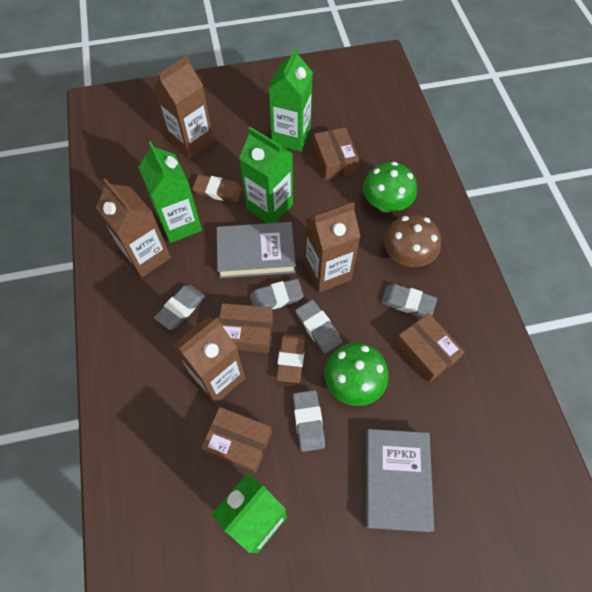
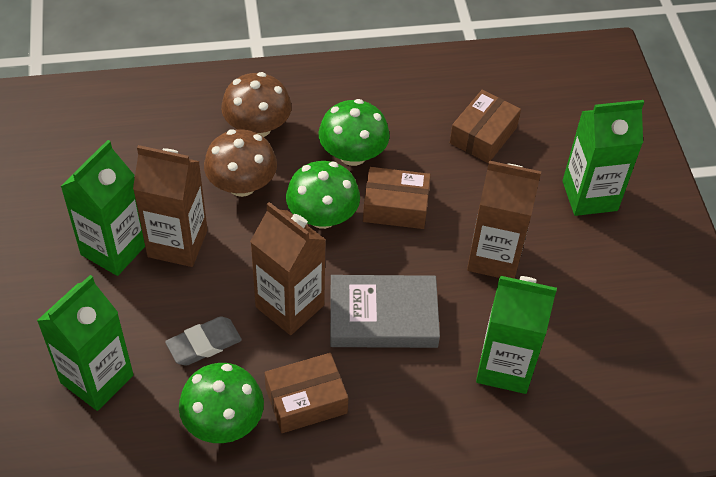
brown box: [201,407,272,473] [219,303,273,353] [313,127,359,180] [395,313,464,383] = 4 -> [265,353,348,433] [363,167,431,229] [450,90,521,163] = 3
brown carton: [96,179,171,277] [153,55,214,159] [173,316,245,404] [305,202,360,292] = 4 -> [133,145,208,267] [250,202,326,335] [467,161,541,279] = 3
brown eraser: [192,175,242,203] [276,333,306,383] = 2 -> none = 0
brown mushroom: [384,214,441,267] = 1 -> [204,129,277,197] [221,72,292,137] = 2
green mushroom: [324,343,389,406] [363,162,417,212] = 2 -> [179,363,264,443] [286,161,360,229] [319,99,390,166] = 3
grey book: [217,222,296,278] [365,429,434,532] = 2 -> [330,275,440,348] = 1
grey eraser: [154,285,205,330] [250,279,304,310] [293,390,325,452] [295,300,342,353] [381,284,437,317] = 5 -> [165,317,242,366] = 1

